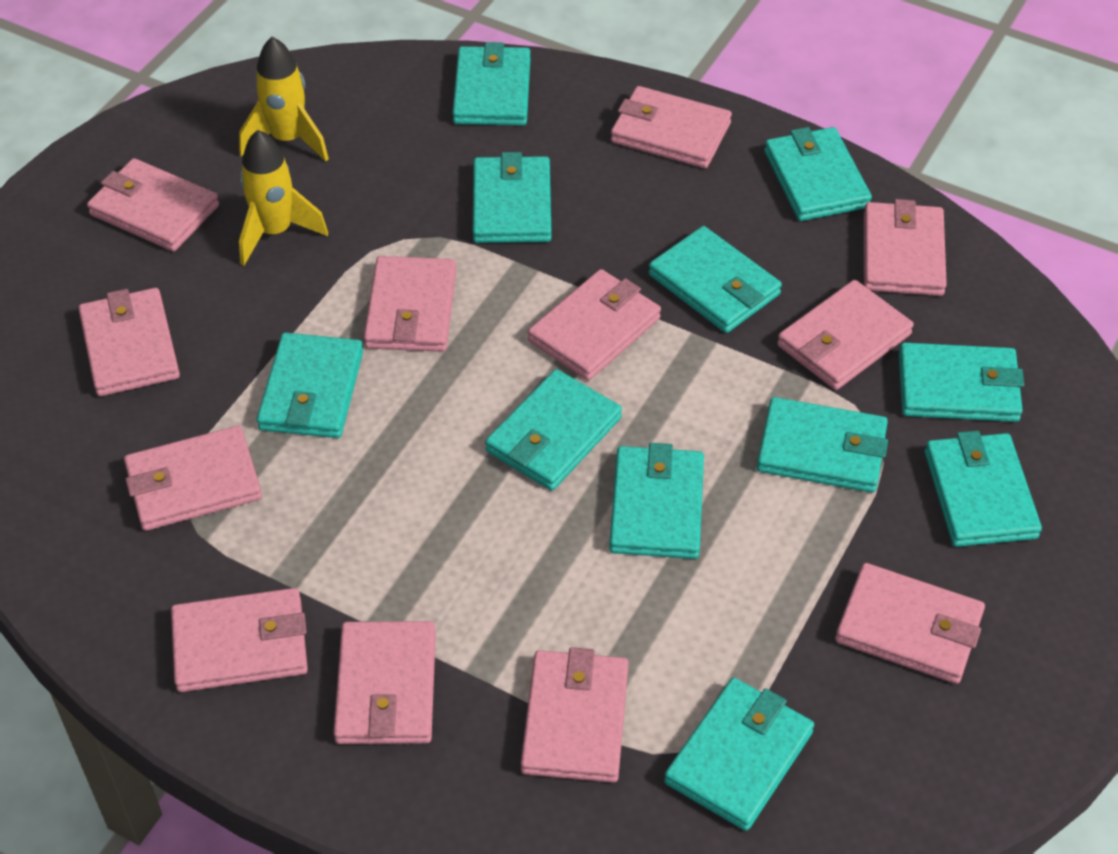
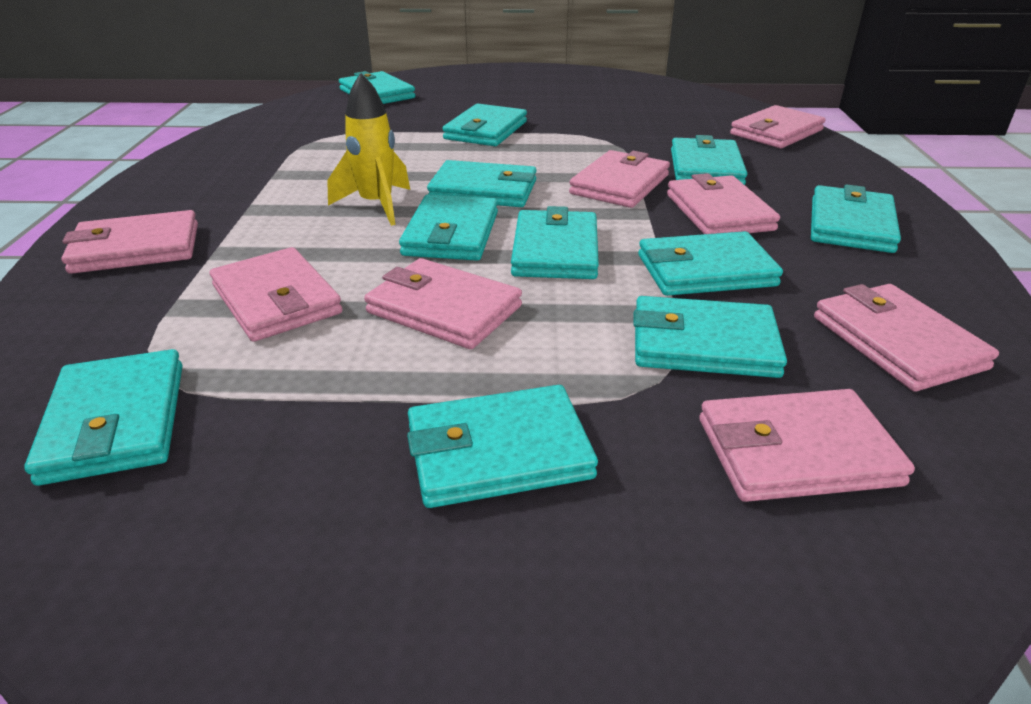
pink wallet: [78,288,180,396] [87,158,219,252] [124,426,262,531] [171,588,308,692] [333,621,436,744] [364,256,456,352] [521,647,629,783] [528,269,661,381] [611,86,732,168] [777,280,914,390] [835,563,985,684] [864,199,947,296] = 12 -> [61,210,198,274] [210,247,343,342] [364,258,522,349] [569,150,670,208] [667,173,780,234] [699,389,915,502] [730,105,826,149] [814,284,999,392] = 8
yellow rocket: [239,37,329,161] [239,130,328,266] = 2 -> [327,73,410,226] = 1

